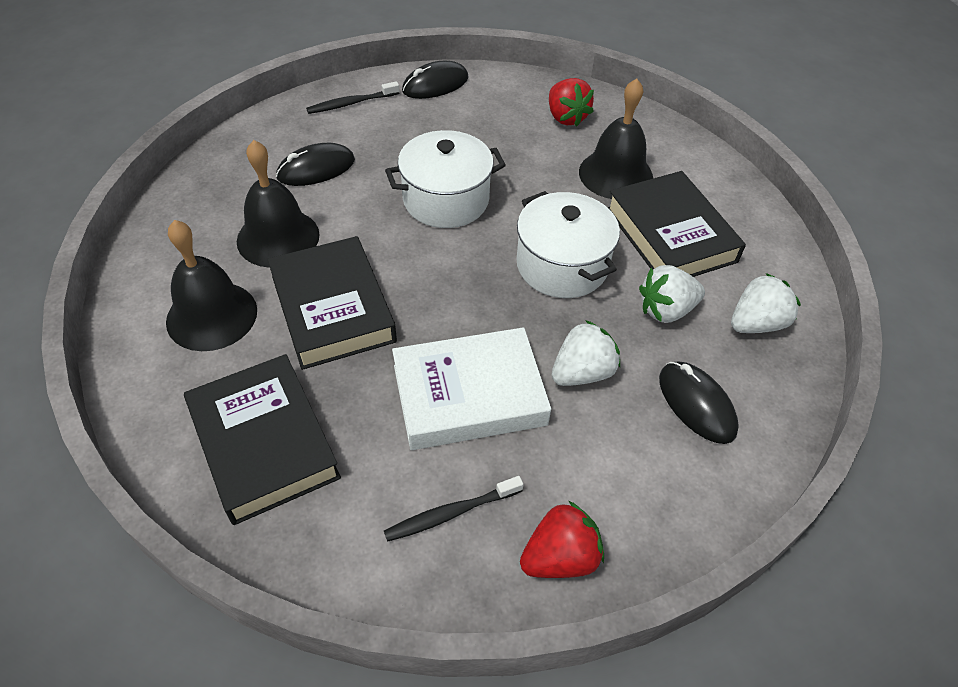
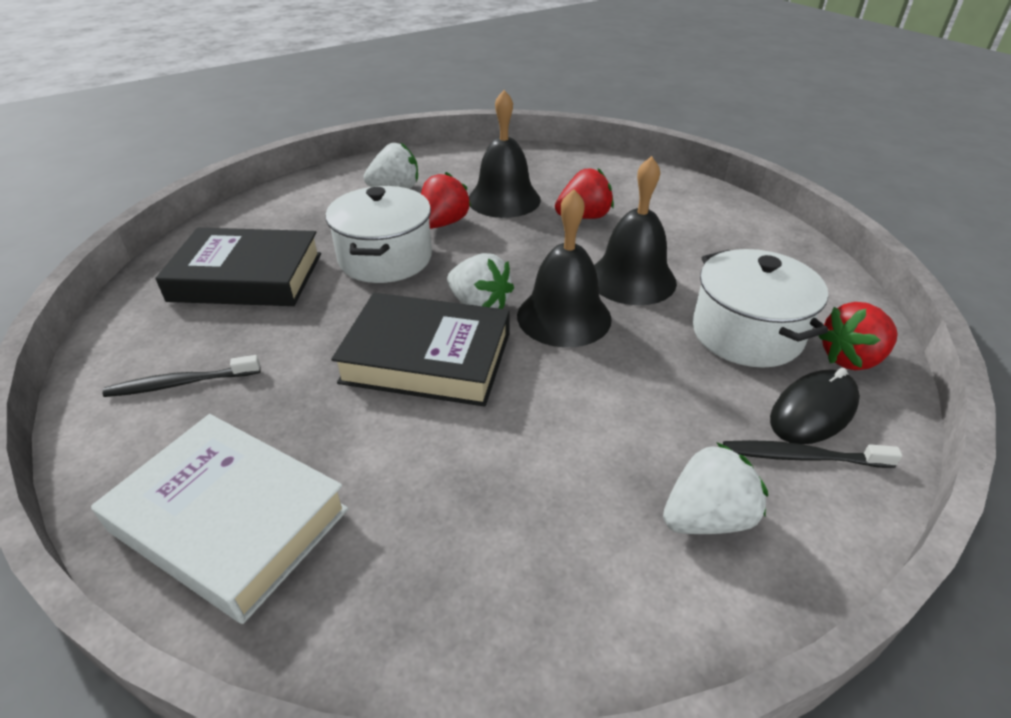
black book: [184,354,341,525] [267,236,397,370] [607,171,746,277] = 3 -> [155,228,321,306] [331,293,510,407] = 2
black mouse: [276,143,355,186] [402,61,469,99] [659,362,739,444] = 3 -> [770,368,860,444] = 1
red strawberry: [520,501,604,578] [549,78,594,127] = 2 -> [421,172,471,229] [555,168,614,219] [818,302,897,371] = 3

